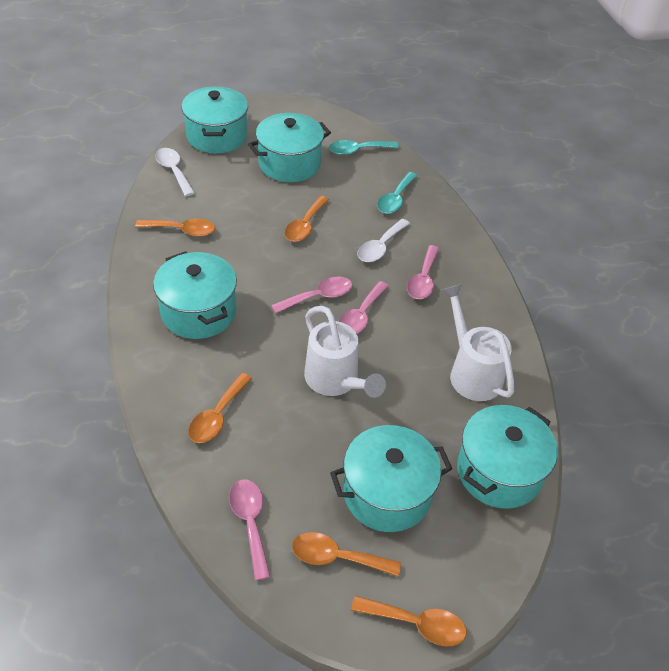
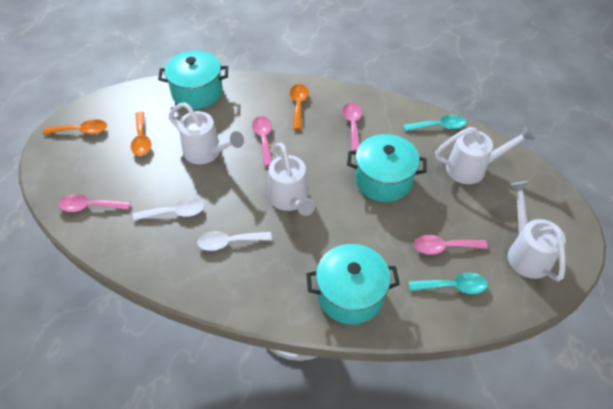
orange spoon: [135,218,215,237] [188,373,252,443] [284,196,329,242] [292,532,401,577] [351,596,467,646] = 5 -> [43,119,107,135] [131,112,151,156] [290,84,309,130] = 3
turquoise pot: [153,251,237,339] [182,86,248,154] [248,113,331,182] [330,425,452,532] [457,405,558,509] = 5 -> [158,51,228,109] [306,244,400,324] [347,134,427,202] = 3
white watering can: [304,306,386,398] [441,284,514,401] = 2 -> [169,103,244,164] [268,143,315,216] [435,126,535,184] [508,181,566,281] = 4

